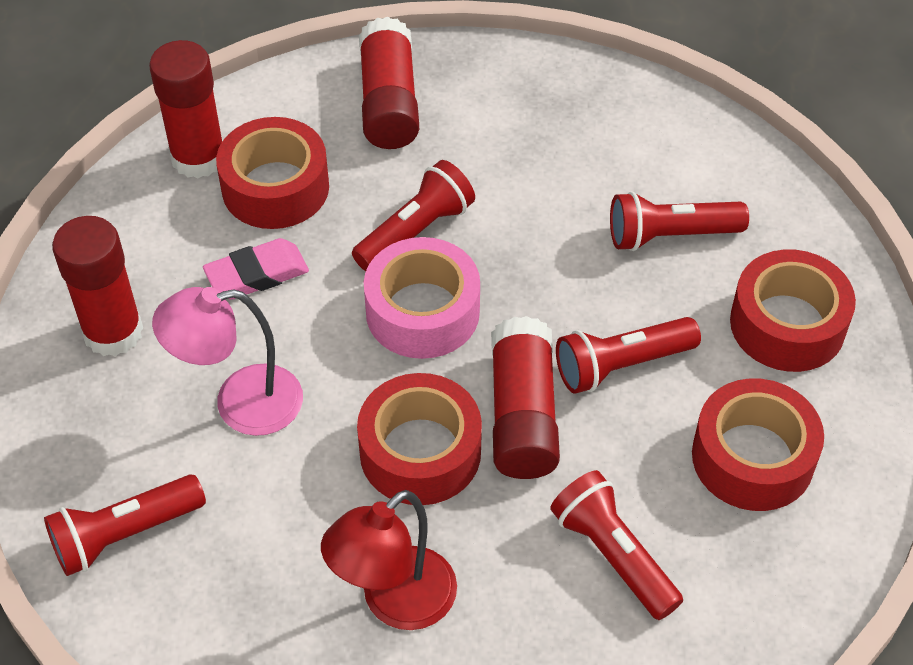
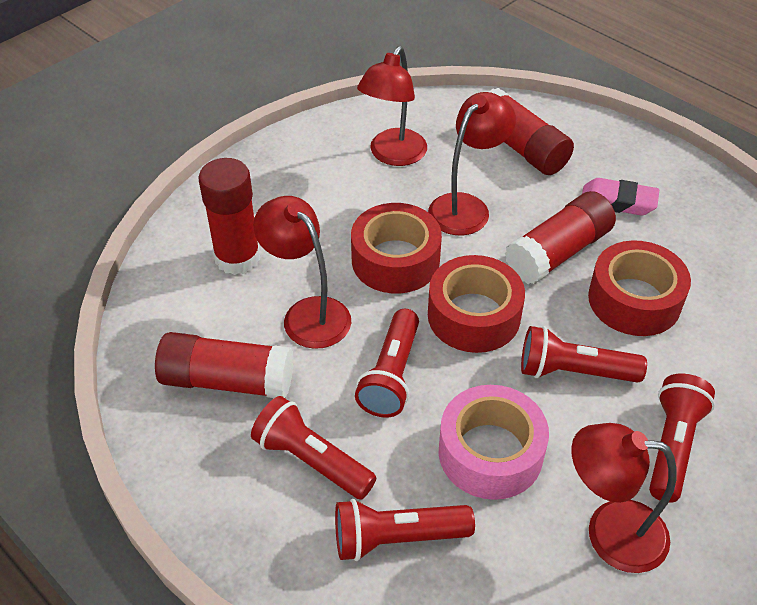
pink lamp: [152,287,303,436] = 1 -> none = 0
red lamp: [321,490,457,630] = 1 -> [253,196,351,349] [357,46,427,166] [428,92,516,235] [571,423,677,573] = 4
red tape: [216,117,329,229] [357,373,482,505] [692,378,824,511] [730,249,856,372] = 4 -> [351,203,442,294] [428,255,525,353] [588,240,691,336] = 3

